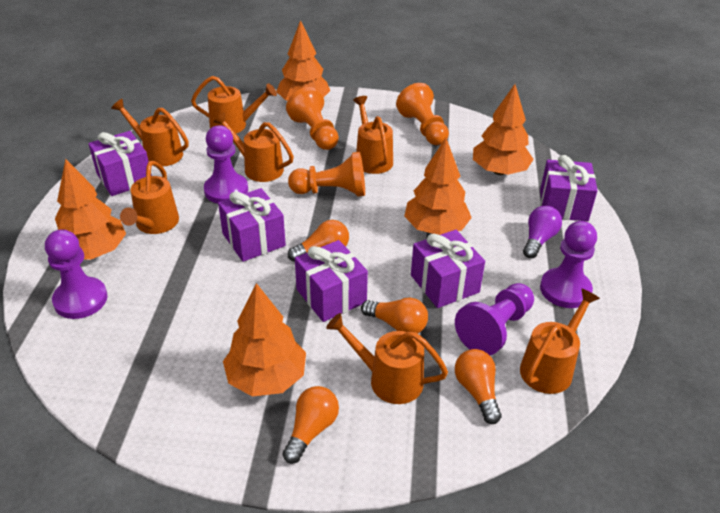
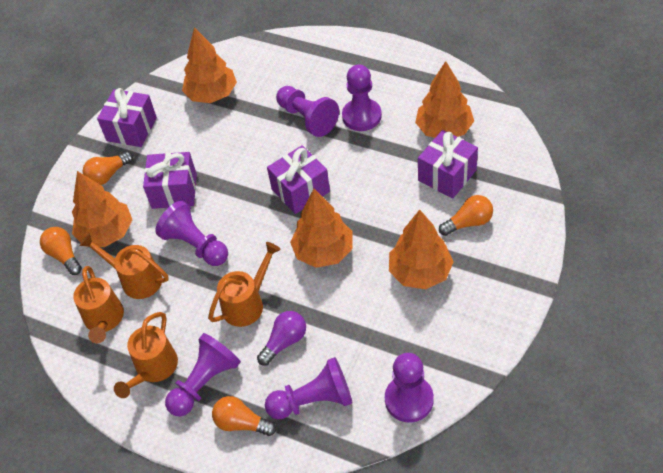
orange pawn: [286,87,339,150] [288,152,365,197] [396,83,449,145] = 3 -> none = 0
orange watering can: [111,99,189,167] [120,161,179,234] [191,76,277,133] [213,112,294,182] [326,313,448,404] [353,96,393,174] [520,289,600,394] = 7 -> [73,266,124,344] [80,233,169,299] [114,312,178,398] [208,242,281,327] = 4
purple gift: [88,131,152,196] [218,188,286,262] [295,240,368,322] [411,230,485,308] [540,155,598,221] = 5 -> [97,88,157,147] [143,152,197,209] [267,145,330,214] [418,130,478,199] = 4
purple pawn: [45,229,108,319] [204,125,248,204] [455,283,534,355] [540,221,597,308] = 4 -> [155,201,228,266] [165,333,241,417] [265,357,352,420] [276,86,339,137] [342,65,382,131] [385,353,434,423] = 6

